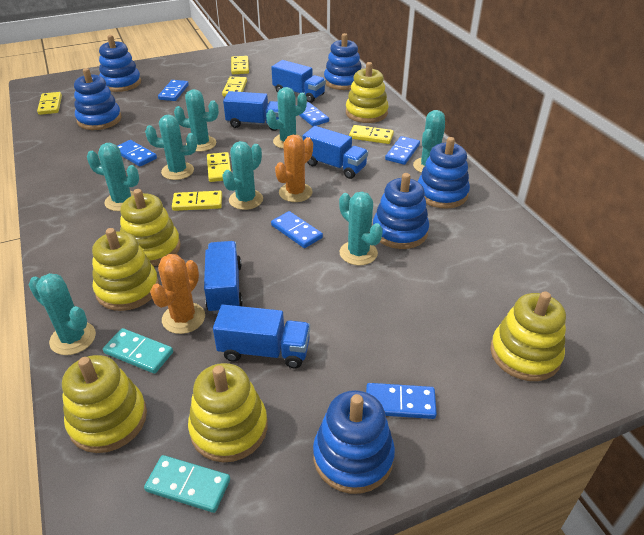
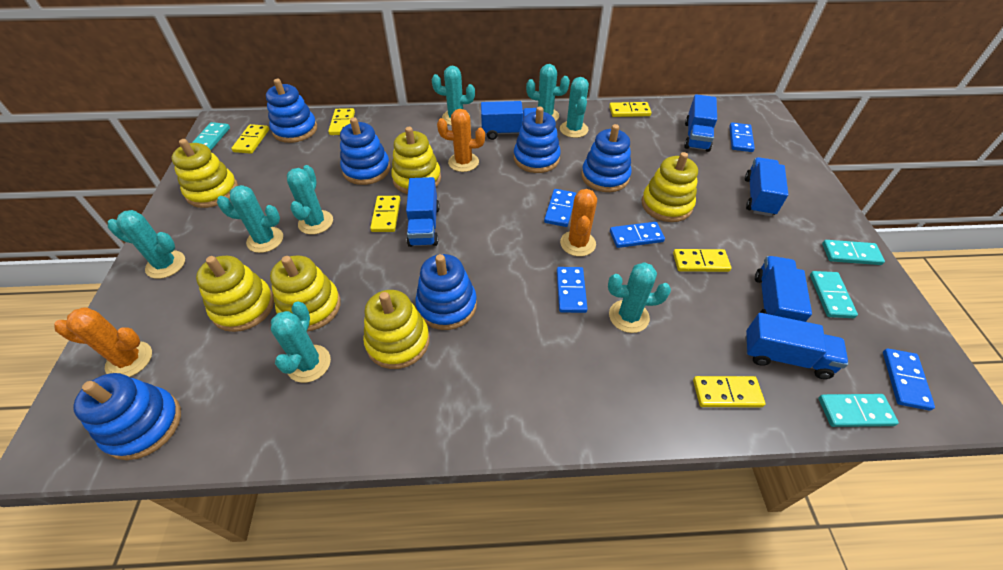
blue domino: [117,140,157,167] [158,80,189,101] [271,211,323,248] [299,102,329,126] [366,383,437,419] [385,136,420,165] = 6 -> [544,189,576,227] [557,267,588,313] [610,222,665,248] [729,122,755,152] [883,348,935,411] = 5
blue truck: [204,241,243,314] [213,305,310,368] [223,91,279,131] [271,60,326,103] [302,126,368,179] = 5 -> [406,177,440,247] [481,101,537,140] [684,94,717,152] [745,157,788,216] [745,313,848,379] [755,256,812,322] = 6
orange cactus: [150,254,205,334] [275,134,313,202] = 2 -> [54,307,152,377] [437,109,485,172] [560,189,597,256] = 3
turquoise domino: [103,328,173,374] [144,455,230,513] = 2 -> [192,122,230,150] [810,271,858,318] [818,394,899,427] [822,240,885,265] = 4

